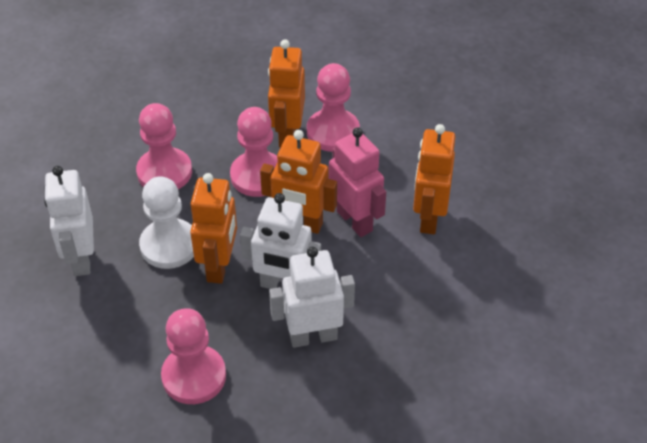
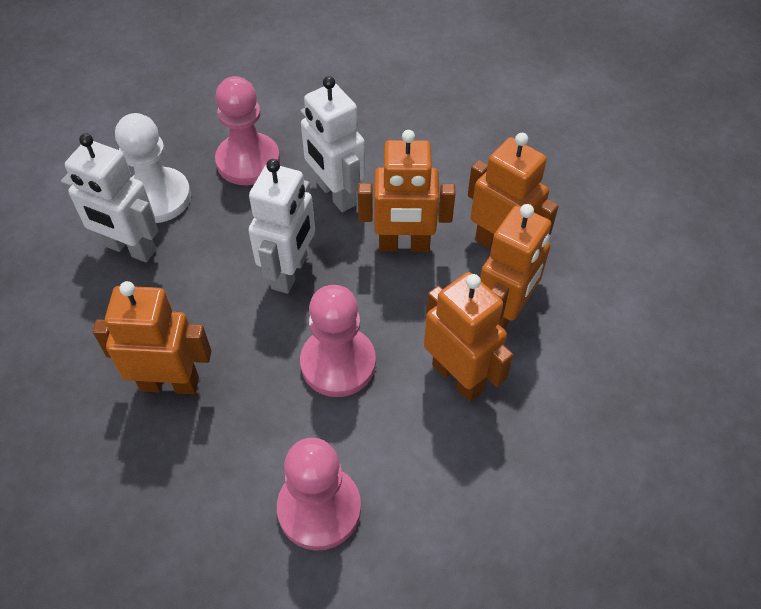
orange robot: [190,173,237,284] [260,130,337,234] [268,39,305,148] [413,124,456,234] = 4 -> [93,281,211,394] [358,130,456,252] [424,272,513,402] [468,133,559,249] [480,204,551,330] = 5
pink pawn: [136,103,192,189] [161,308,226,404] [230,107,277,197] [307,63,360,152] = 4 -> [215,76,280,185] [277,438,361,551] [300,285,376,397] = 3
pink robot: [329,127,386,237] = 1 -> none = 0

